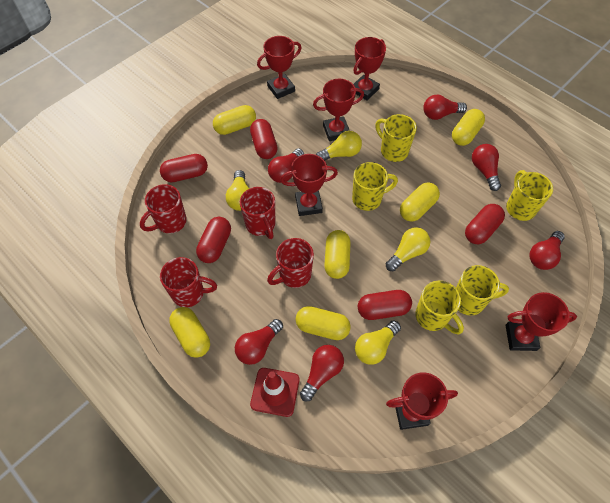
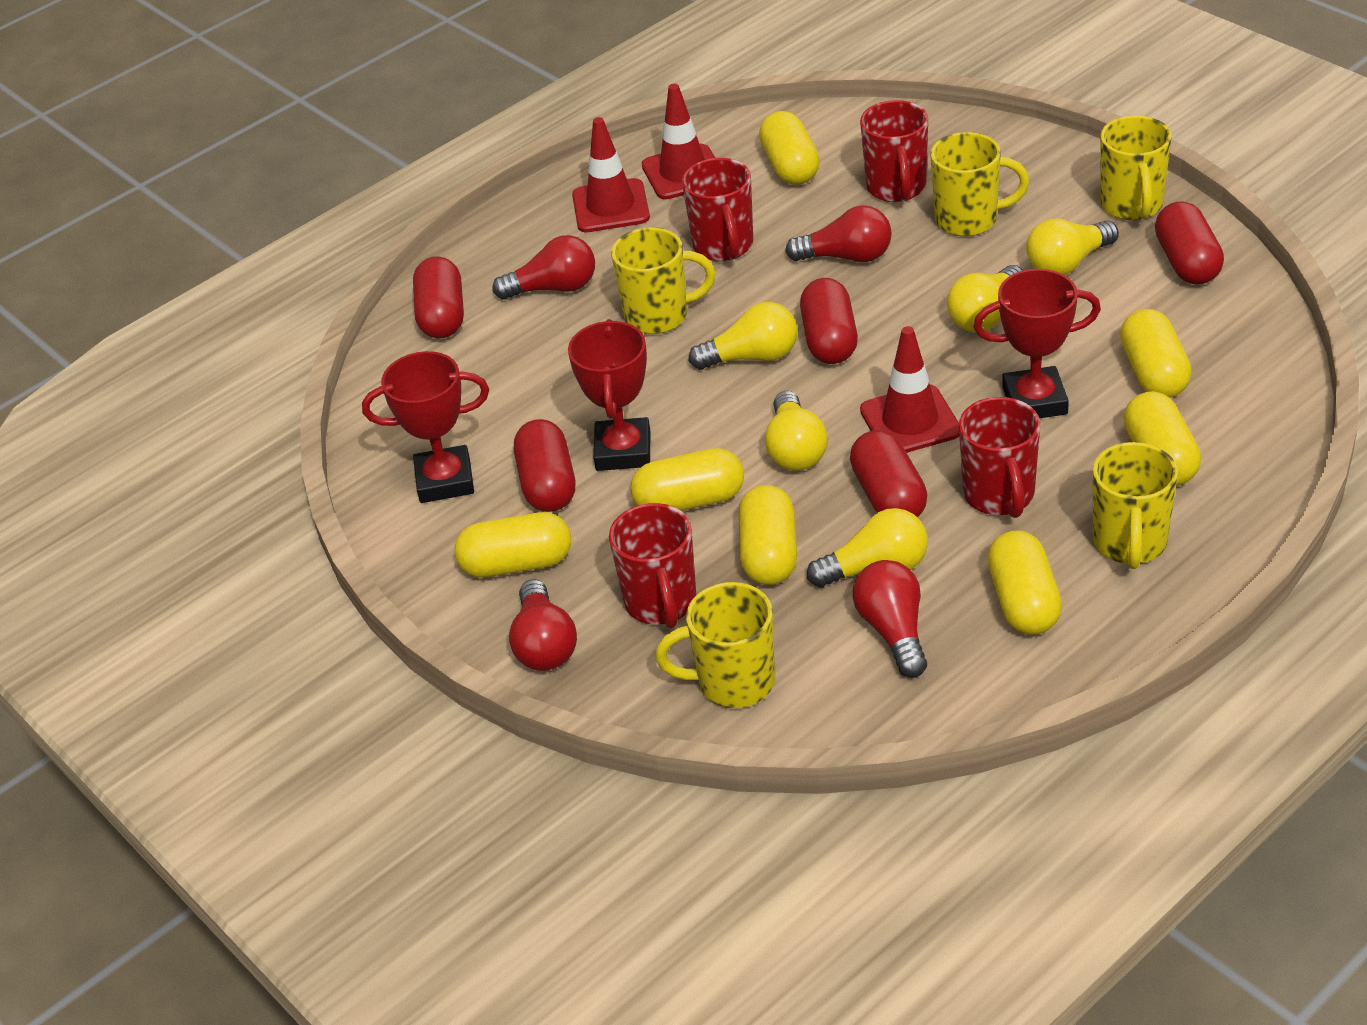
red light bulb: [235,319,283,365] [268,148,304,183] [300,345,344,402] [423,95,467,120] [472,144,501,191] [529,231,565,270] = 6 -> [493,235,595,300] [509,579,577,671] [785,205,892,262] [853,560,927,678] = 4
red traffic cone: [250,368,300,417] = 1 -> [572,117,650,232] [642,84,715,199] [860,326,959,453] = 3
red trophy: [257,36,302,99] [280,154,338,216] [313,79,364,141] [353,37,386,101] [386,372,458,430] [506,292,577,351] = 6 -> [362,351,489,503] [568,319,650,471] [973,269,1101,418] = 3
yellow capsule: [169,307,210,358] [213,105,256,135] [295,306,351,340] [324,230,351,279] [400,182,440,222] [452,109,485,146] = 6 -> [455,512,571,578] [630,448,744,511] [738,485,797,585] [759,111,820,185] [987,530,1062,635] [1120,309,1192,398] [1123,391,1201,486] = 7
yellow light bulb: [226,170,250,211] [316,131,362,161] [355,320,401,365] [386,227,430,271] = 4 -> [689,302,797,370] [765,391,828,471] [807,508,928,587] [947,265,1023,332] [1026,219,1119,275] = 5

